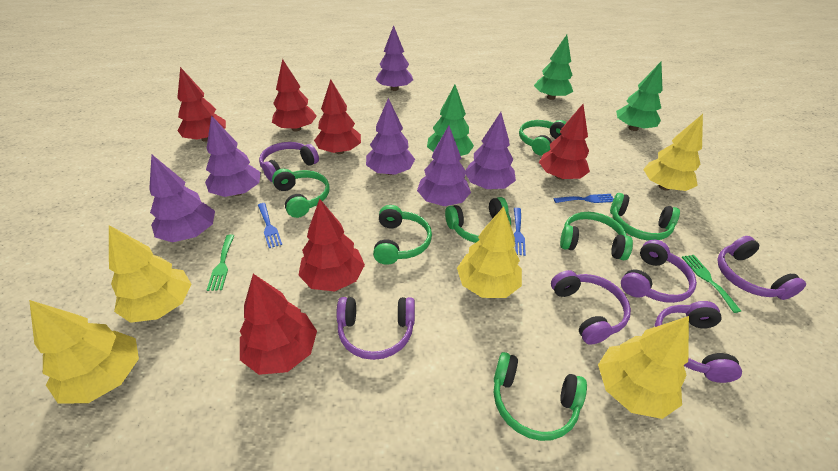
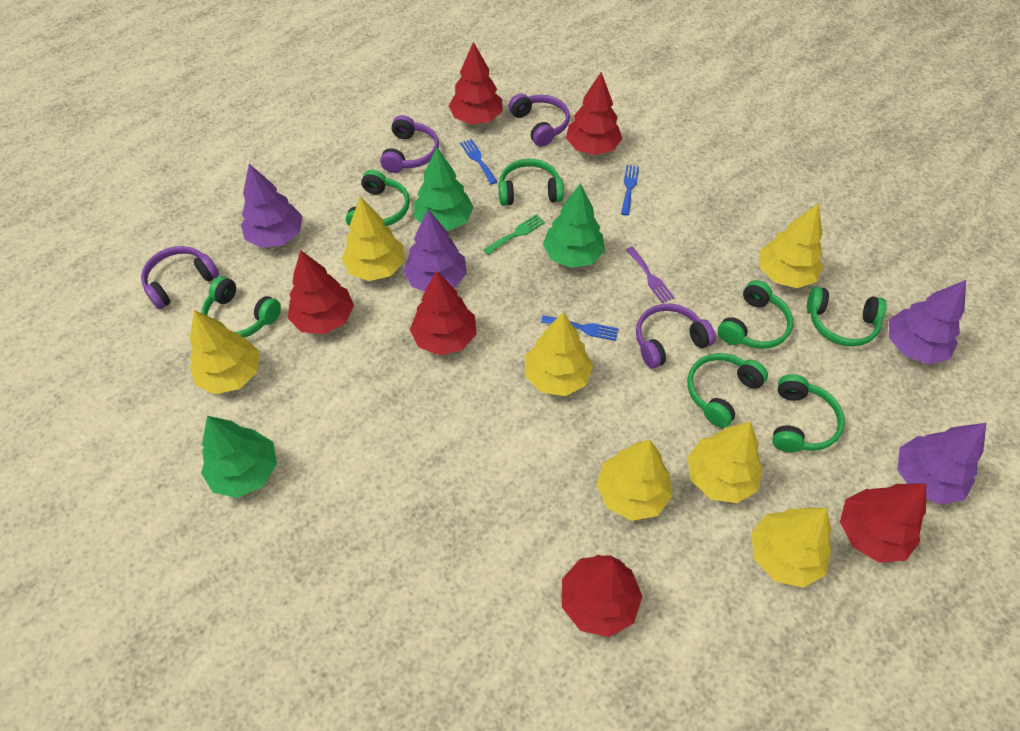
green fork: [207,234,235,291] [682,255,741,313] = 2 -> [484,214,545,255] = 1
purple fork: none = 0 -> [626,247,675,303] = 1
purple headphones: [259,142,319,182] [336,297,415,360] [551,270,631,345] [621,240,697,303] [655,301,742,383] [717,236,806,300] = 6 -> [141,246,219,309] [380,115,439,173] [509,93,570,147] [636,304,716,368] = 4
purple tree: [149,154,215,242] [205,115,261,197] [366,98,415,175] [375,25,413,91] [417,126,471,206] [465,112,516,189] = 6 -> [241,164,303,248] [403,210,467,291] [889,280,966,364] [897,423,986,505] = 4
yellow tree: [29,300,139,404] [109,225,192,323] [457,206,522,298] [598,316,689,419] [643,114,703,191] = 5 -> [190,310,260,394] [342,197,404,281] [525,312,593,396] [596,439,672,521] [688,422,763,503] [751,507,831,588] [759,204,823,288] = 7

